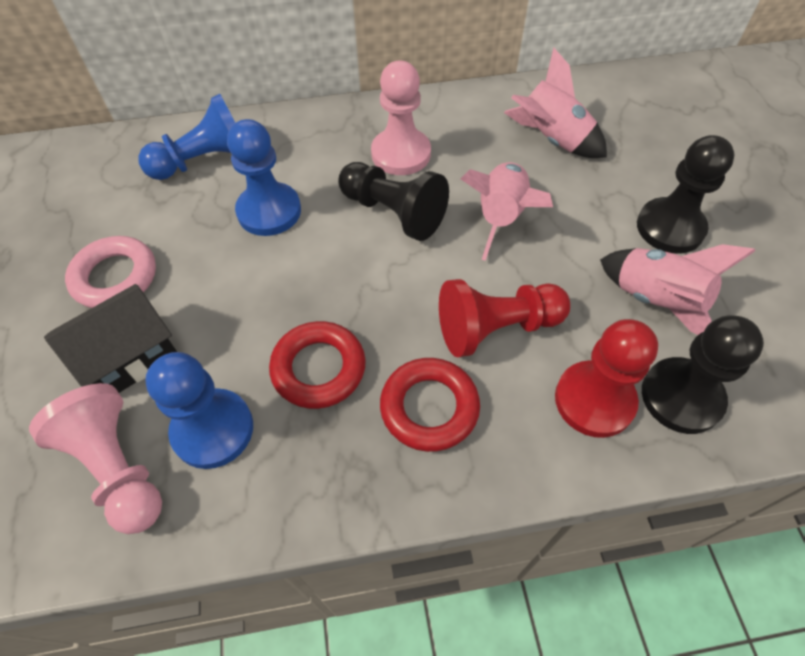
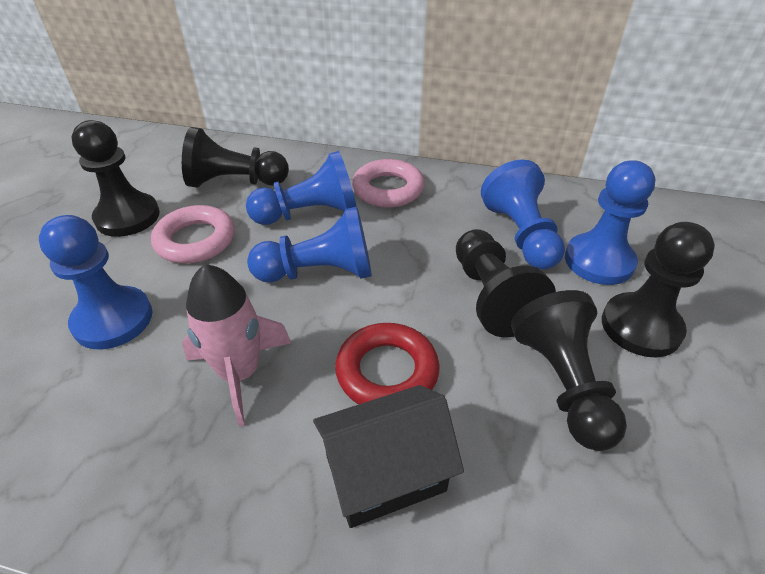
black pawn: [338,162,449,241] [637,135,735,254] [642,315,764,434] = 3 -> [72,120,160,237] [182,127,289,188] [456,229,556,337] [511,290,627,451] [602,222,715,357] = 5
blue pawn: [139,94,235,180] [145,352,253,469] [227,119,301,236] = 3 -> [39,215,152,349] [246,151,357,225] [247,207,372,283] [481,160,565,270] [565,160,655,285] = 5
pink pawn: [29,383,162,534] [371,61,431,175] = 2 -> none = 0
pink ring: [65,236,156,308] = 1 -> [151,205,235,263] [352,159,424,208] = 2
pink rocket: [460,162,553,261] [504,48,607,158] [600,244,755,335] = 3 -> [182,264,291,427] = 1
red pawn: [439,279,570,357] [555,319,658,438] = 2 -> none = 0
red ring: [269,321,366,409] [380,358,480,452] = 2 -> [335,323,439,405] = 1

